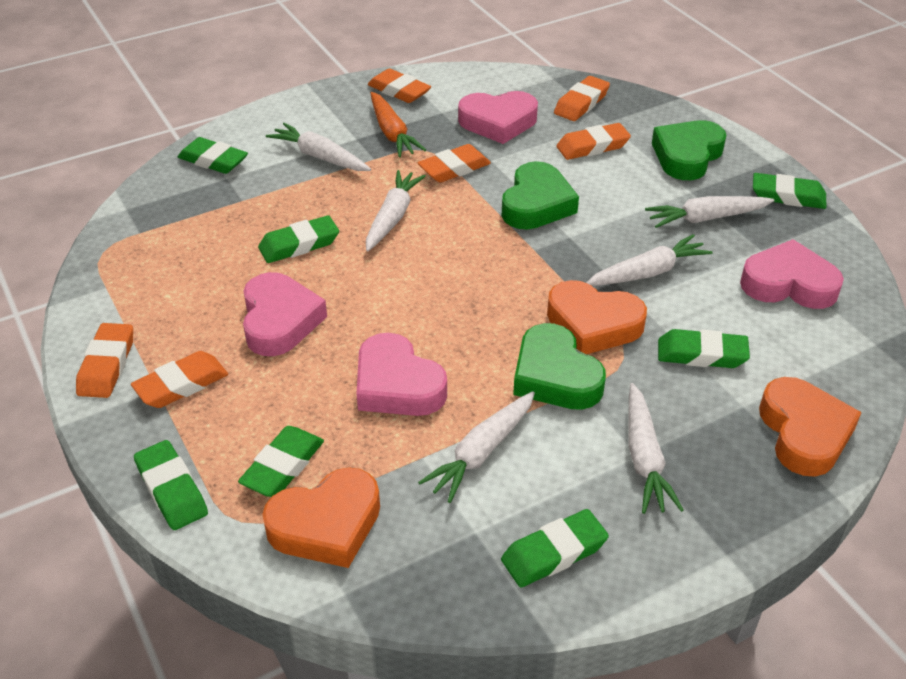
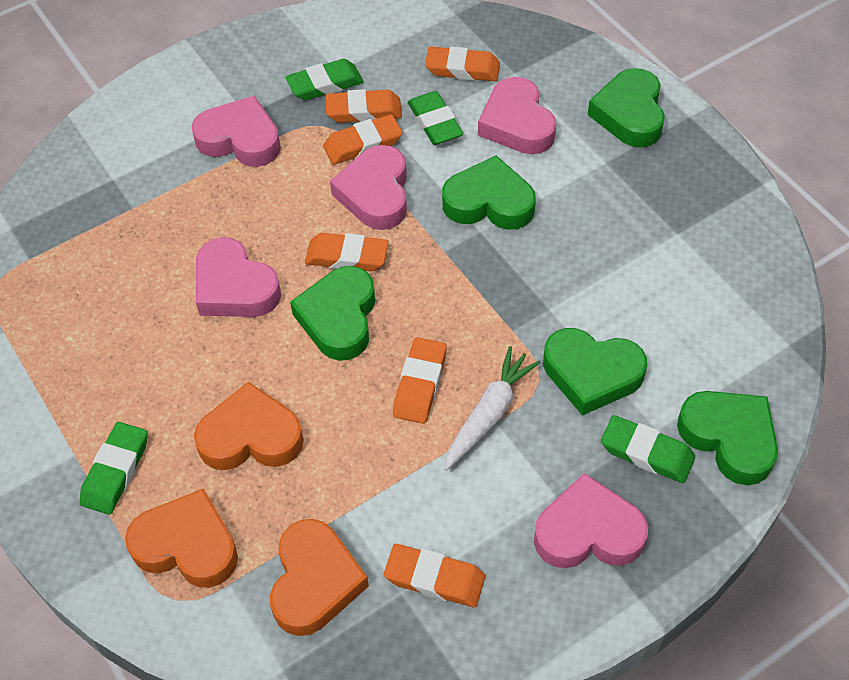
green eraser: [134,440,208,530] [178,137,248,174] [238,426,324,497] [258,215,339,263] [501,509,609,587] [658,329,750,368] [753,173,827,209] = 7 -> [79,422,148,515] [285,59,364,100] [408,91,463,145] [601,415,695,483] = 4
green heart: [502,161,579,229] [513,323,606,410] [652,120,726,180] = 3 -> [290,266,375,361] [442,155,536,230] [543,328,647,415] [588,68,665,148] [677,391,778,485] = 5
orange carrot: [370,92,426,157] = 1 -> none = 0
pink heart: [243,272,327,356] [357,333,447,416] [458,91,538,144] [740,239,844,309] = 4 -> [191,96,281,167] [196,237,281,317] [330,145,407,230] [478,77,556,154] [534,473,648,568] = 5
white carrot: [266,123,371,171] [366,170,426,252] [418,391,535,503] [586,234,713,286] [628,383,684,514] [645,196,775,228] = 6 -> [444,346,541,471] = 1

